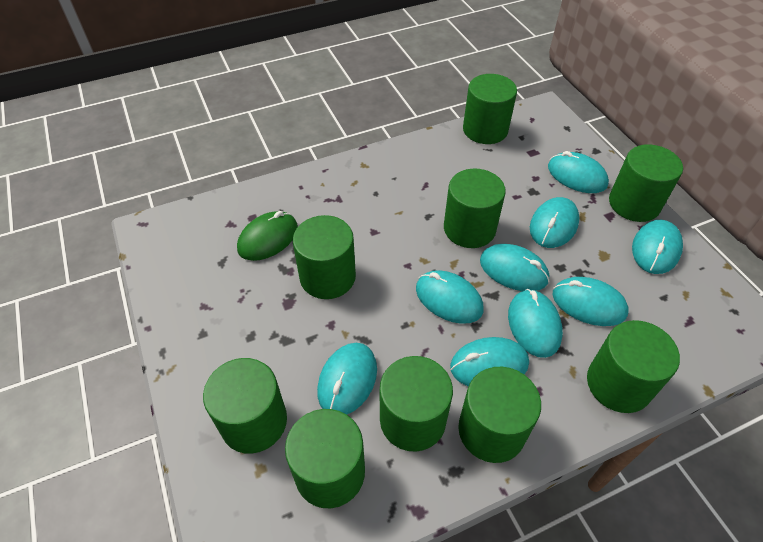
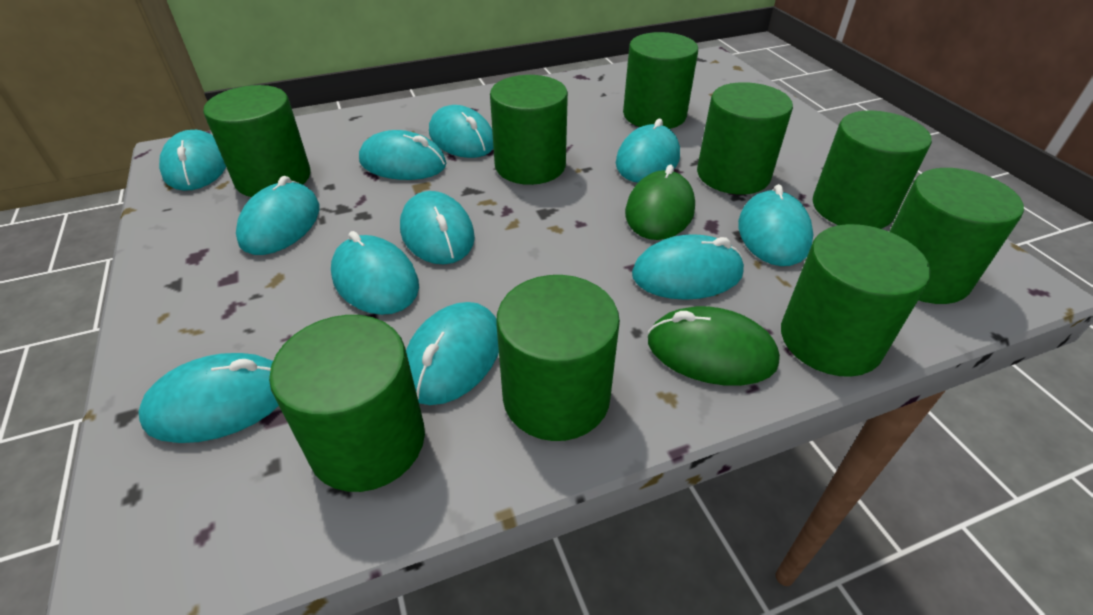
green mouse: [237,211,298,261] = 1 -> [625,165,695,240] [648,306,780,386] = 2
turquoise mouse: [317,343,377,414] [416,270,483,324] [450,337,529,387] [480,244,549,291] [508,289,563,358] [530,197,579,248] [548,151,609,193] [553,277,629,326] [632,220,683,274] = 9 -> [138,353,279,443] [159,130,226,191] [236,176,319,255] [331,231,419,315] [359,130,446,180] [400,191,475,264] [406,302,499,405] [429,105,493,158] [616,118,680,183] [632,234,744,300] [738,184,813,266] = 11

